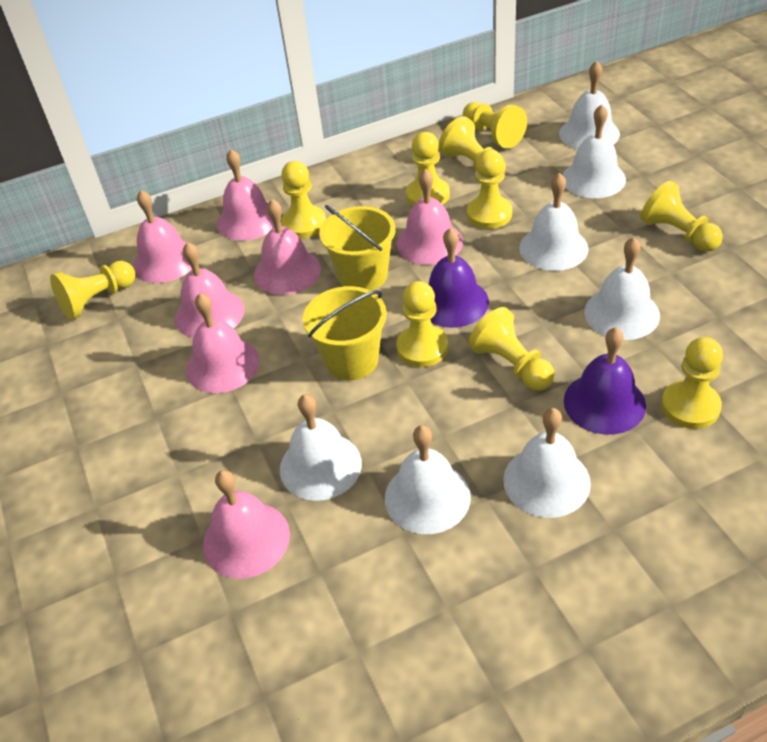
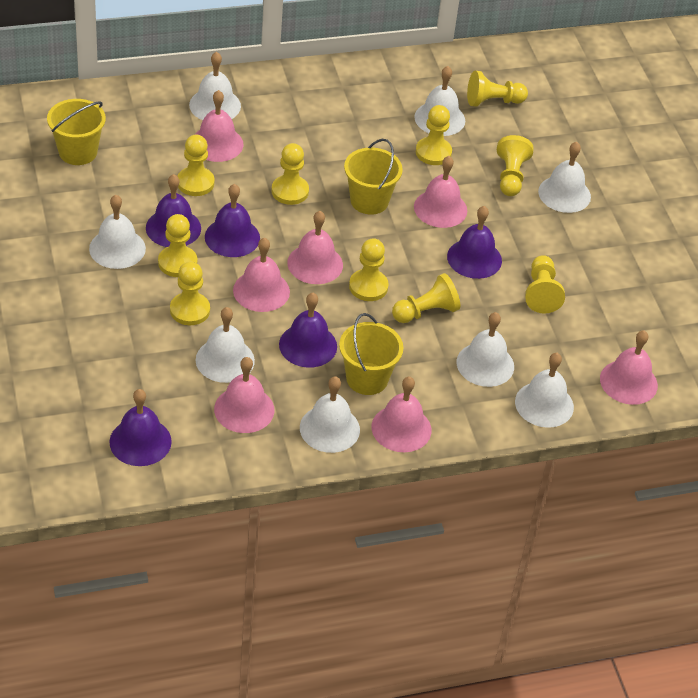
purple bell: [429,228,489,328] [564,327,646,435] = 2 -> [109,389,172,466] [146,174,201,247] [205,184,260,257] [279,293,337,368] [447,206,502,279] = 5
white bell: [280,394,362,501] [385,425,471,534] [503,408,591,518] [519,173,589,271] [559,61,620,150] [562,104,626,198] [584,237,660,340] = 7 -> [89,195,146,269] [189,52,241,120] [196,307,255,383] [300,376,360,453] [414,66,465,136] [457,312,514,387] [515,353,574,428] [538,142,591,213] = 8
yellow bucket: [303,286,387,380] [319,205,396,291] = 2 -> [47,99,106,165] [339,313,403,395] [344,139,403,215] = 3

